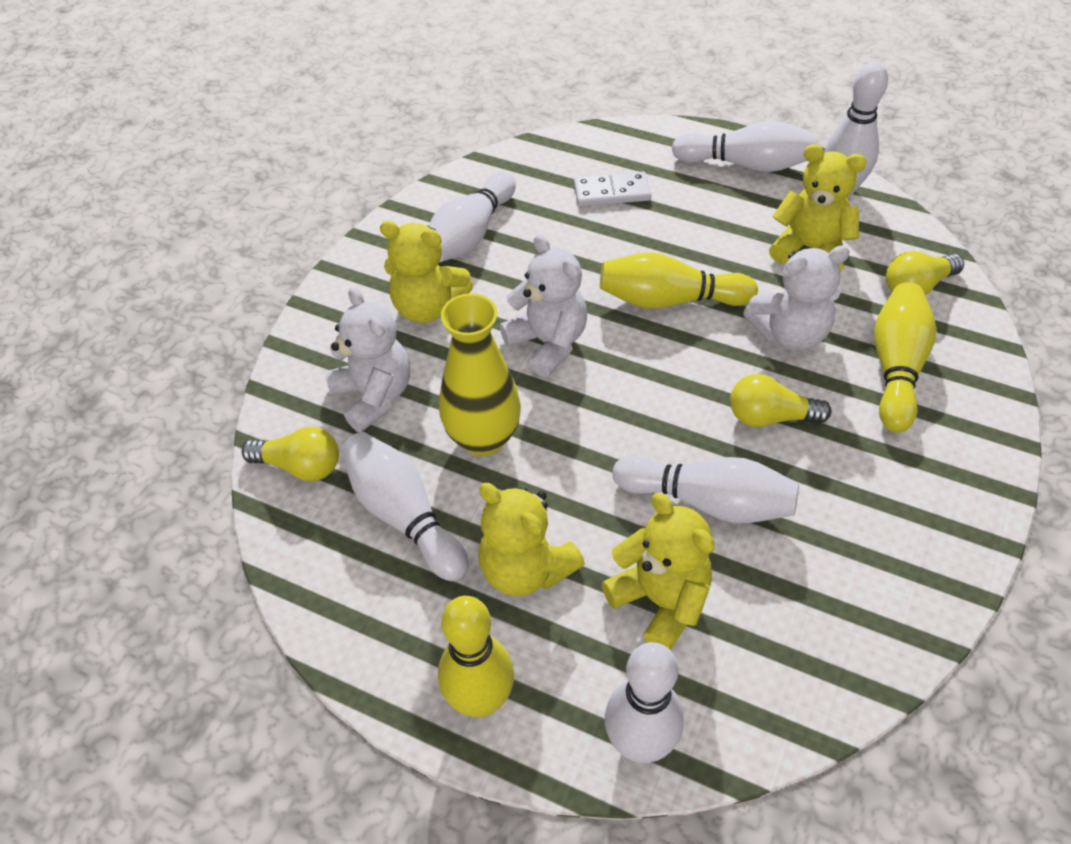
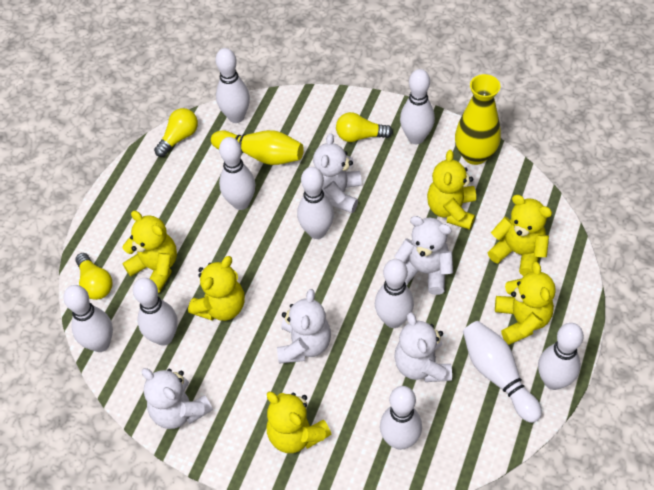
white bowling pin: [341,432,469,581] [429,172,516,262] [605,642,684,763] [612,456,799,523] [672,121,816,172] [824,61,888,198] = 6 -> [63,285,113,352] [133,278,178,346] [215,48,250,123] [219,137,256,210] [297,167,334,239] [375,259,414,328] [380,386,422,450] [400,69,435,144] [463,321,542,423] [538,323,584,390] = 10
white domino: [574,171,651,207] = 1 -> none = 0
white teddy bear: [325,287,410,432] [500,234,587,377] [743,246,850,351] = 3 -> [142,368,213,429] [277,289,331,364] [313,133,362,213] [394,312,452,382] [395,216,453,295] = 5
yellow bowling pin: [438,596,514,718] [600,252,758,309] [874,282,937,433] = 3 -> [211,130,304,165] = 1
yellow teddy bear: [380,221,473,323] [478,483,585,596] [602,493,715,650] [769,144,867,271] = 4 -> [122,211,177,293] [188,256,245,321] [267,392,332,453] [427,150,476,230] [488,195,552,276] [495,262,555,345] = 6

